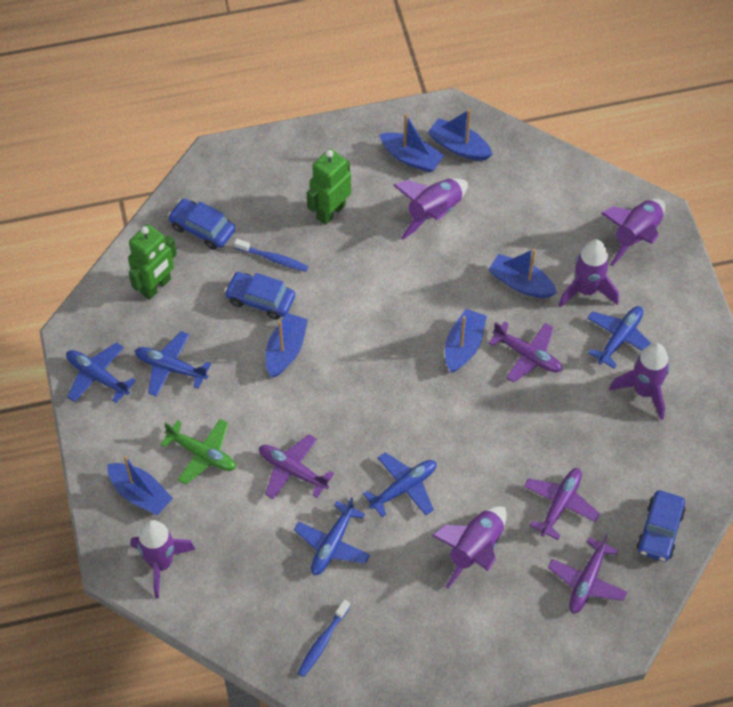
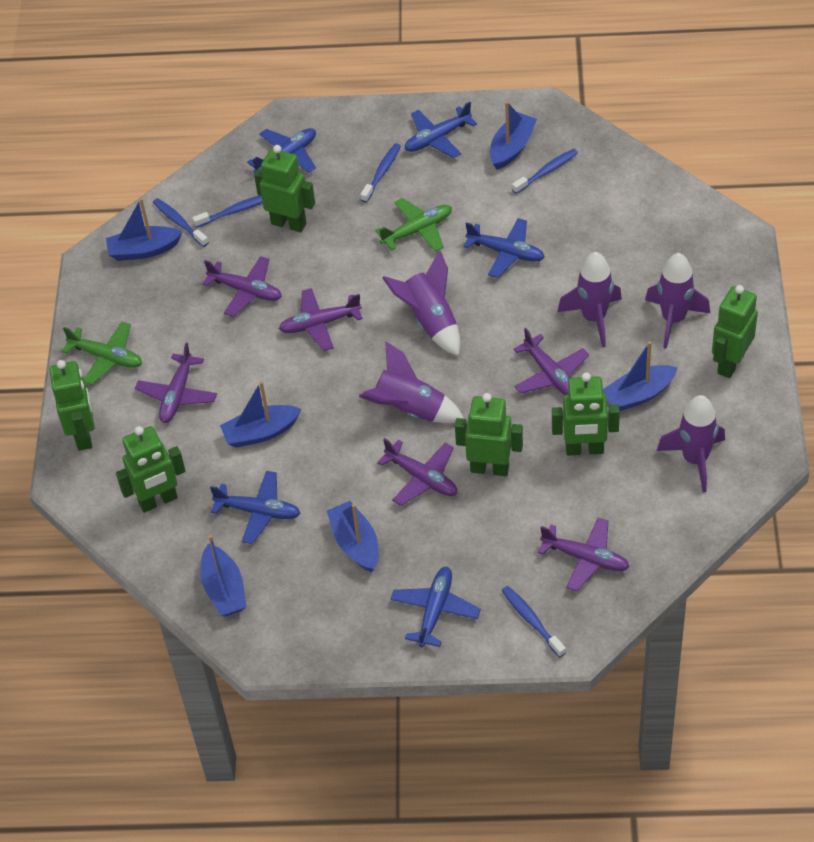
blue car: [168,199,235,250] [224,272,295,320] [636,490,686,562] = 3 -> none = 0
blue toothbrush: [234,239,308,272] [297,599,350,677] = 2 -> [153,198,209,247] [192,196,262,228] [360,143,401,203] [502,586,566,657] [512,149,578,194] = 5
green plane: [160,419,236,485] = 1 -> [62,322,142,385] [375,198,452,252] = 2
green robot: [128,224,177,300] [307,149,351,225] = 2 -> [50,360,95,451] [116,426,186,513] [254,145,315,232] [455,393,523,476] [552,373,620,456] [712,285,758,378] = 6
purple plane: [259,434,334,499] [488,321,562,383] [524,468,600,540] [548,534,627,614] = 4 -> [135,343,217,423] [202,256,282,317] [279,288,363,351] [377,438,457,506] [513,328,589,395] [538,517,629,592] = 6
purple rocket: [131,520,196,599] [393,178,468,239] [431,506,507,589] [558,240,619,307] [601,199,665,266] [609,343,670,420] = 6 -> [359,341,464,423] [382,250,461,356] [558,252,622,347] [645,253,710,349] [657,395,725,492] = 5

